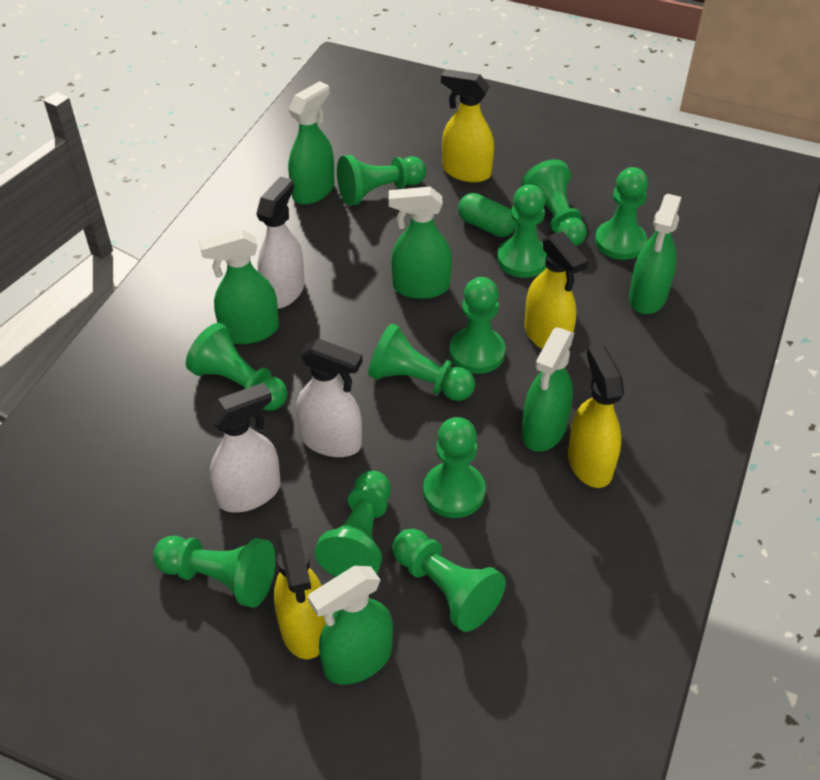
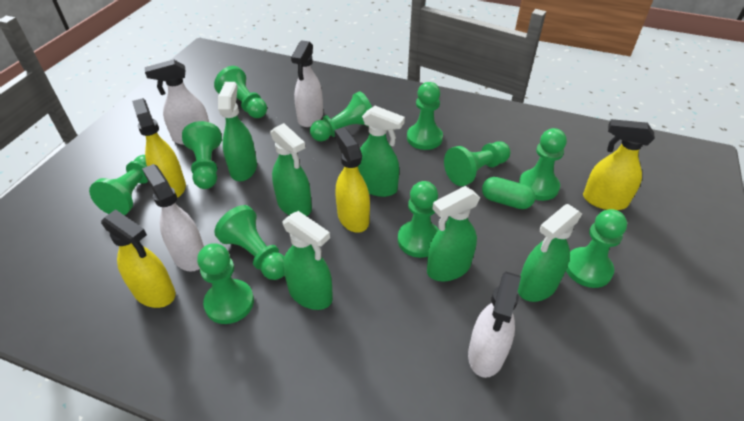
white spray bottle: [207,382,281,513] [256,176,305,309] [296,338,362,457] = 3 -> [142,164,204,272] [145,59,209,145] [291,40,323,127] [468,272,521,378] = 4

